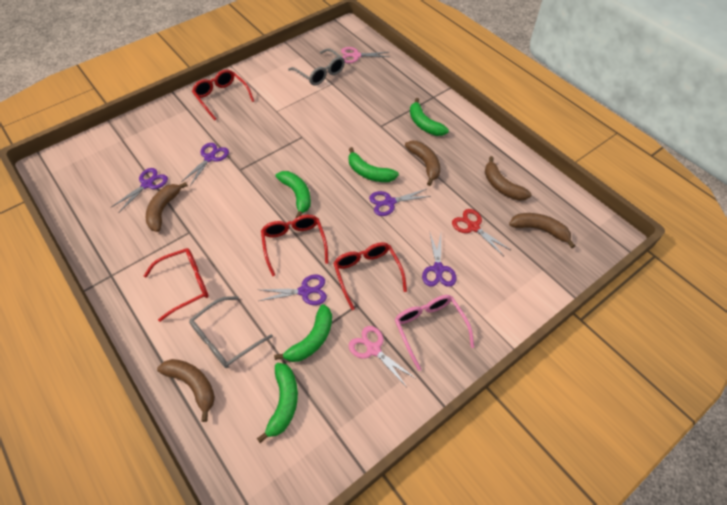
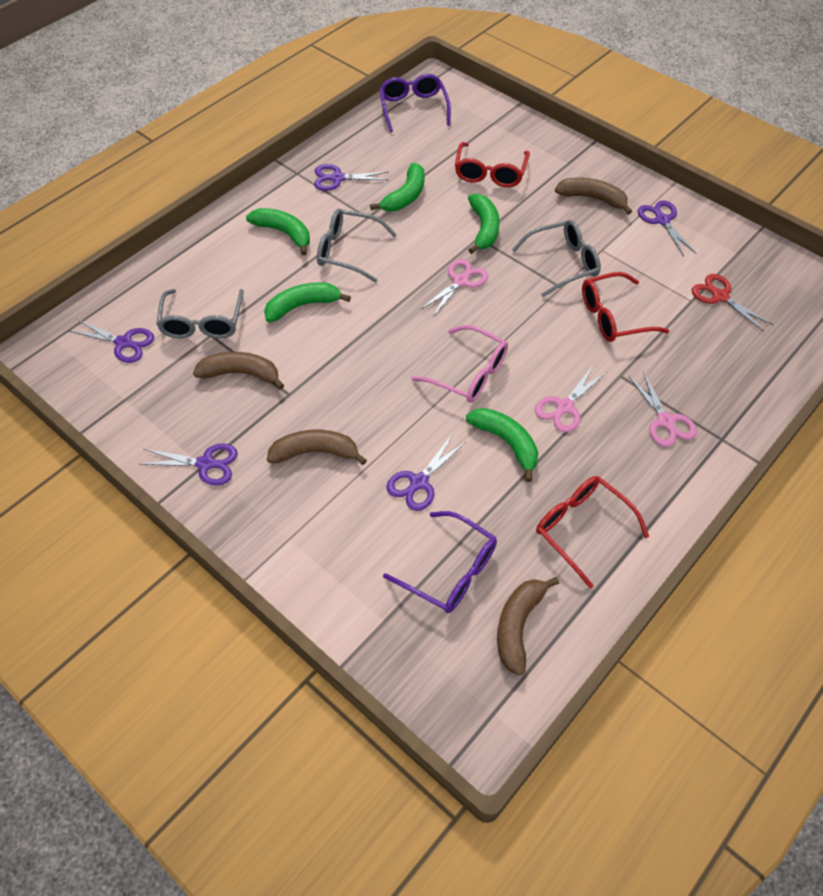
brown banana: [146,182,188,232] [157,359,215,422] [405,141,440,186] [485,156,532,201] [509,213,575,248] = 5 -> [193,352,284,390] [267,430,367,465] [497,577,559,676] [555,178,632,215] = 4
grey glasses: [189,296,273,368] [288,48,345,86] = 2 -> [156,289,244,338] [317,209,397,282] [512,220,601,297] = 3
pink scissors: [341,47,389,63] [349,326,415,386] = 2 -> [420,259,488,318] [535,366,607,432] [628,371,697,447] = 3
purple glasses: none = 0 -> [379,74,451,133] [383,511,497,613] = 2
red glasses: [144,248,209,322] [192,69,254,120] [261,215,329,276] [333,242,407,310] = 4 -> [455,142,530,187] [536,476,649,588] [582,272,669,342] = 3

